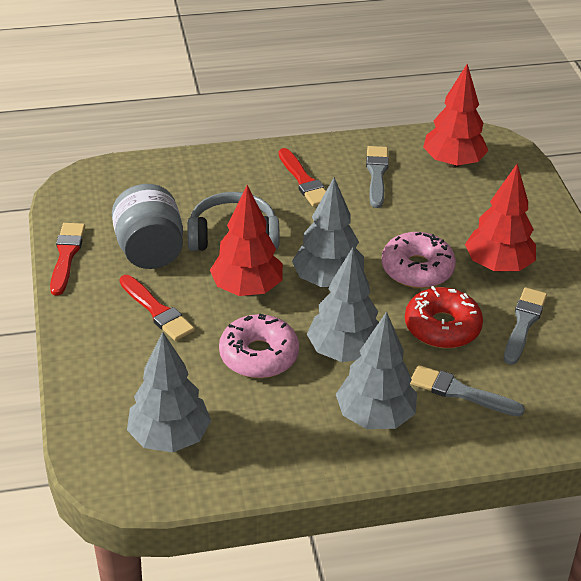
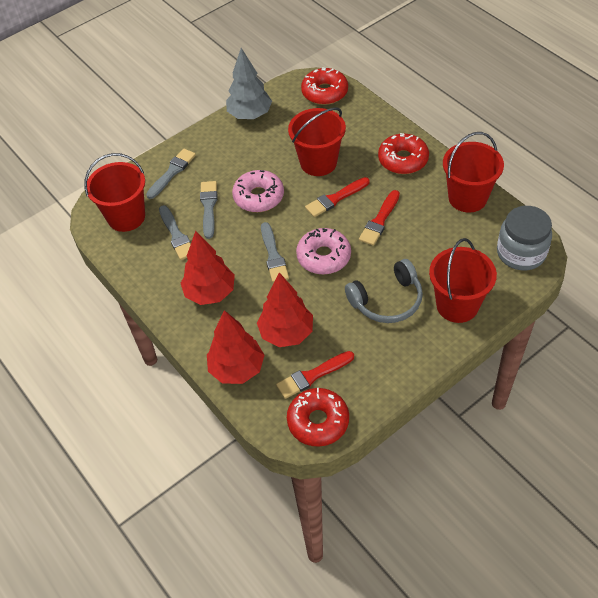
grey brush: [366,146,389,208] [410,365,525,416] [504,287,547,365] = 3 -> [146,149,196,199] [159,205,191,260] [200,181,217,239] [261,222,289,283] = 4
grey tree: [127,332,211,453] [292,177,364,287] [307,247,379,362] [336,311,417,429] = 4 -> [226,48,272,119] = 1
red bucket: none = 0 -> [84,153,145,232] [288,108,346,176] [429,238,497,323] [443,132,504,213] = 4
red donut: [405,286,483,348] = 1 -> [287,388,349,447] [301,67,348,105] [378,133,429,174] = 3

